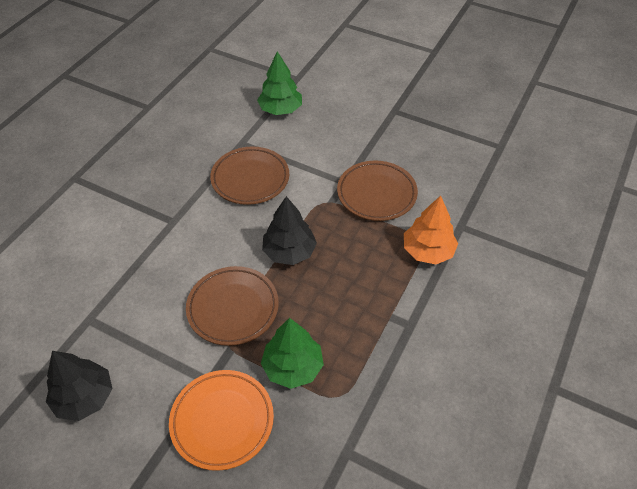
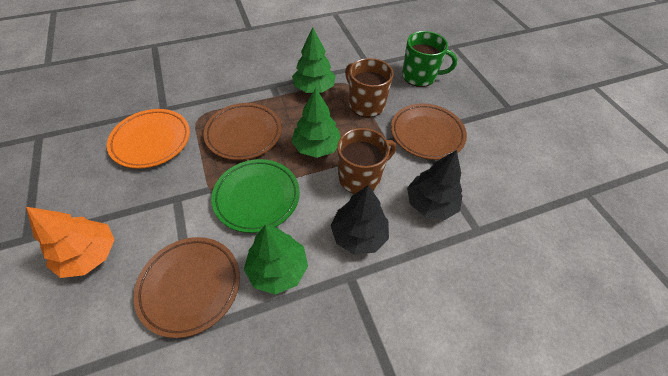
brown mug: none = 0 -> [337,128,396,194] [345,58,393,117] = 2
green mug: none = 0 -> [402,31,457,87] = 1
green plate: none = 0 -> [211,159,300,233] = 1
green tree: [257,51,302,115] [261,318,324,389] = 2 -> [244,224,308,295] [291,88,341,158] [292,27,336,93] = 3

